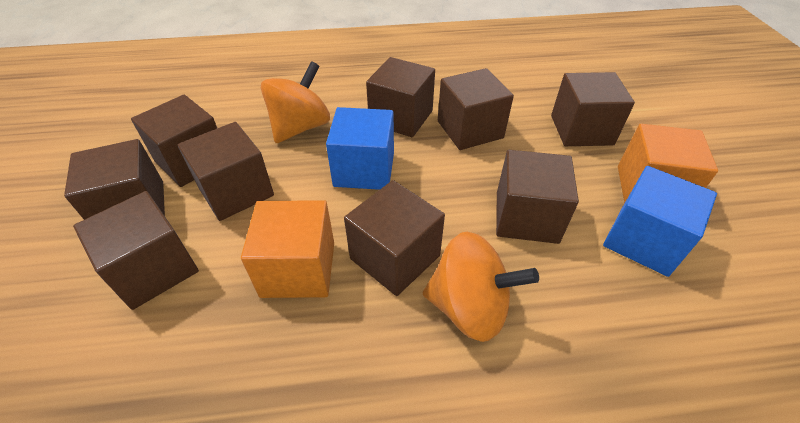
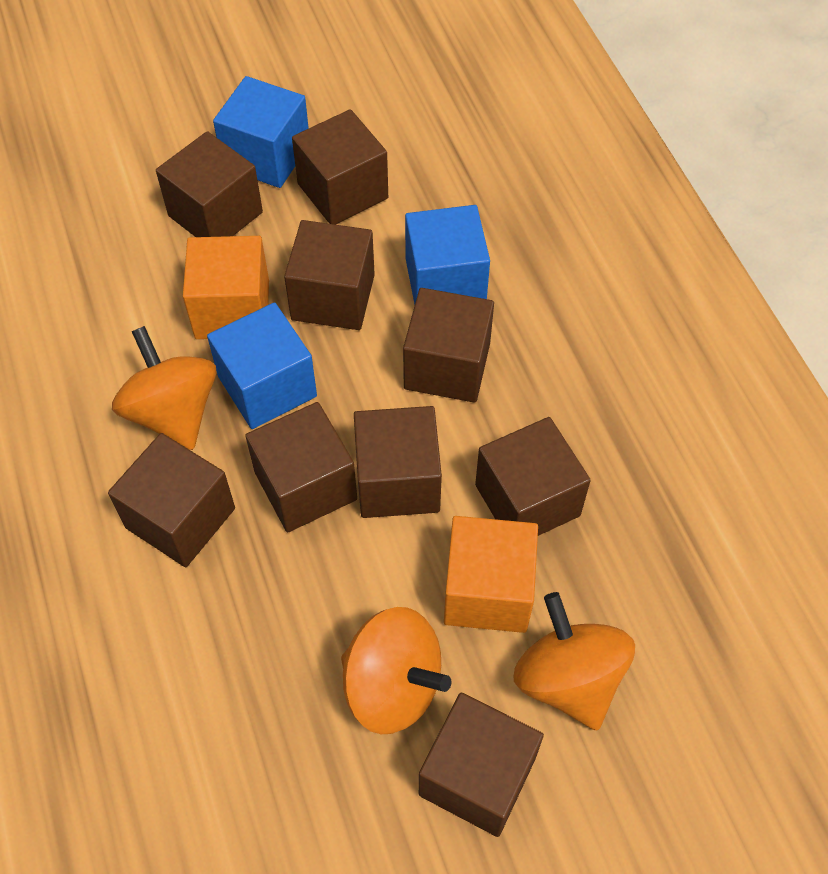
blue cube: [326,107,394,190] [603,166,717,277] = 2 -> [207,302,317,429] [213,76,309,188] [405,205,490,304] = 3
orange spinning top: [261,61,330,143] [423,232,539,342] = 2 -> [112,326,216,450] [341,607,451,734] [514,592,635,731] = 3

